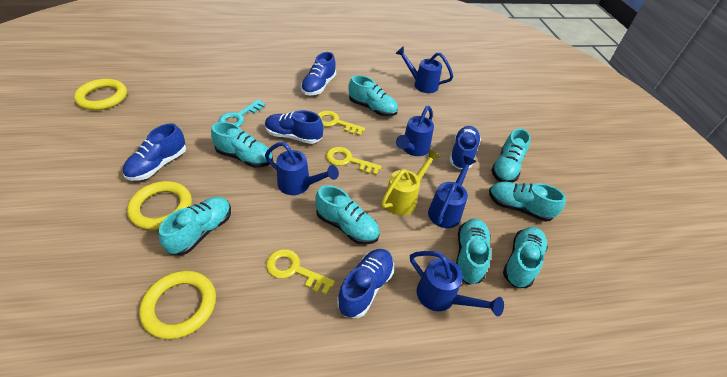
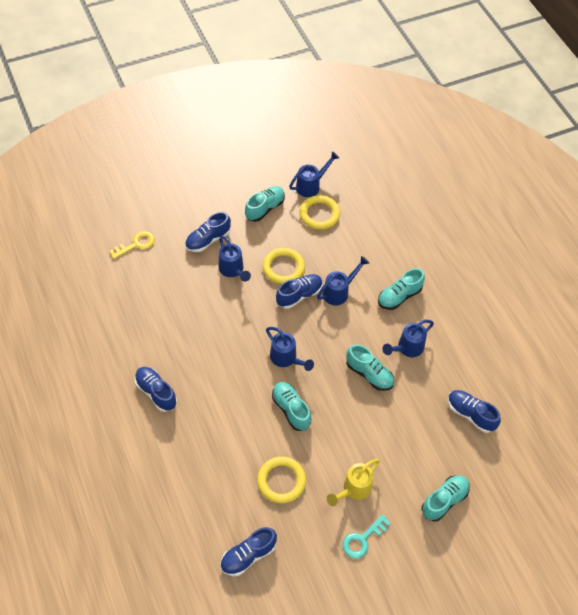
turquoise shoe: [159,197,231,255] [211,122,273,167] [315,185,380,245] [349,75,398,116] [456,219,491,285] [489,181,566,222] [491,128,531,183] [503,227,548,288] = 8 -> [245,186,285,222] [272,382,311,431] [346,344,394,391] [378,268,425,310] [421,475,470,522] = 5
yellow key: [266,249,335,295] [318,111,365,136] [326,147,382,175] = 3 -> [109,231,155,259] = 1

